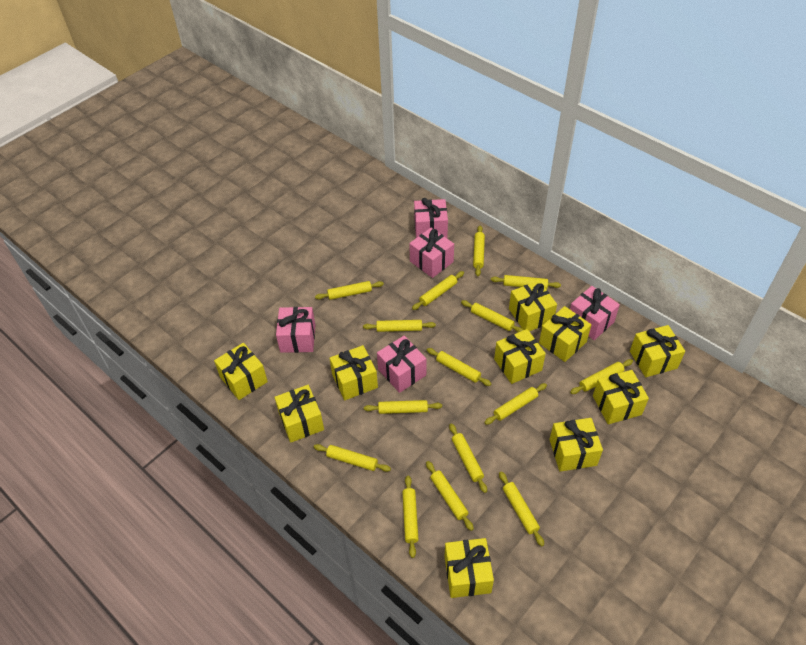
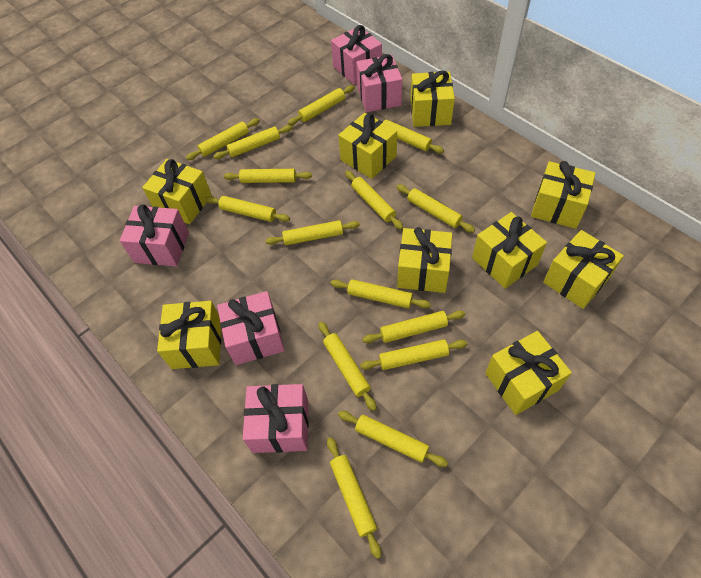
yellow gift: [214,343,268,400] [274,385,324,443] [330,345,378,400] [445,538,494,598] [494,329,546,384] [509,281,557,331] [539,306,591,362] [549,418,603,472] [593,370,649,424] [630,325,685,377] = 10 -> [142,159,212,224] [157,301,221,369] [338,113,397,179] [397,227,452,293] [410,71,455,127] [472,212,547,289] [485,331,572,415] [531,161,595,229] [543,230,624,309] = 9

